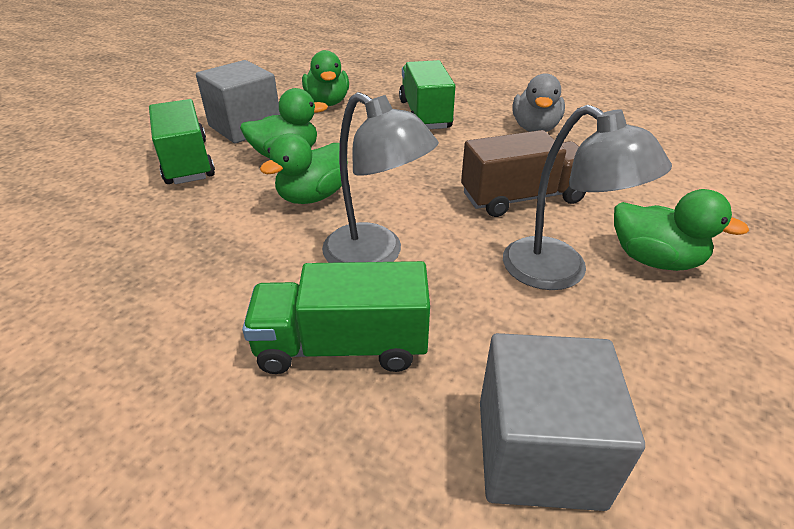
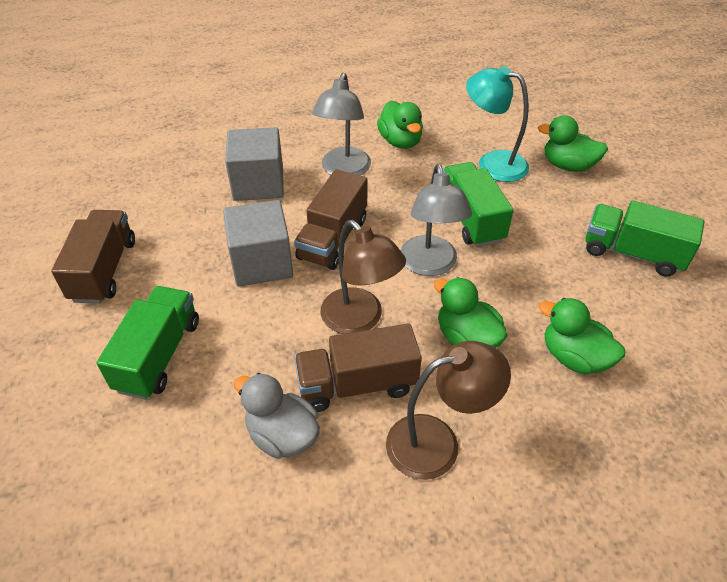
brown lamp: none = 0 -> [321,220,406,334] [386,341,511,480] = 2
brown truck: [461,130,586,217] = 1 -> [51,210,135,303] [294,169,367,270] [294,323,422,412] = 3
turquoise lamp: none = 0 -> [466,66,529,182] = 1

